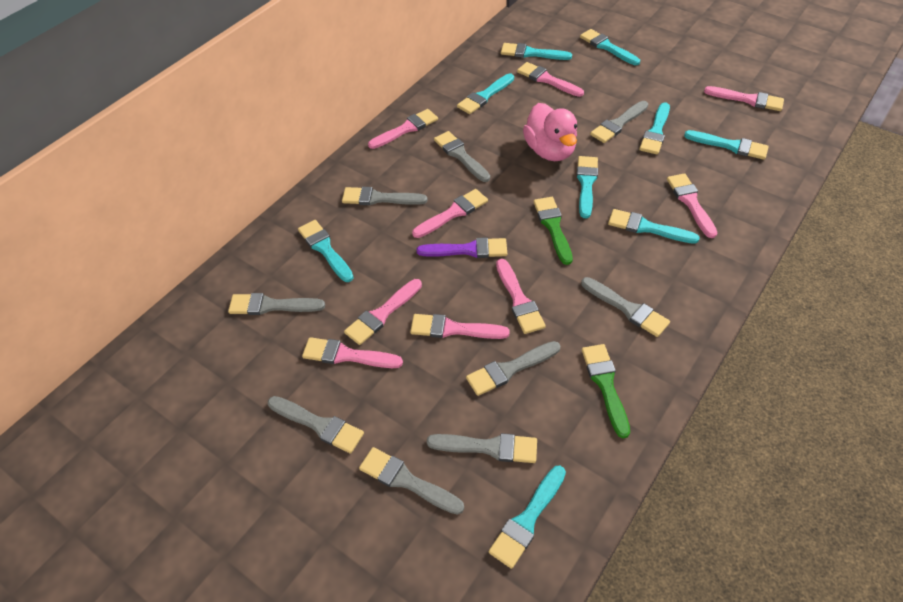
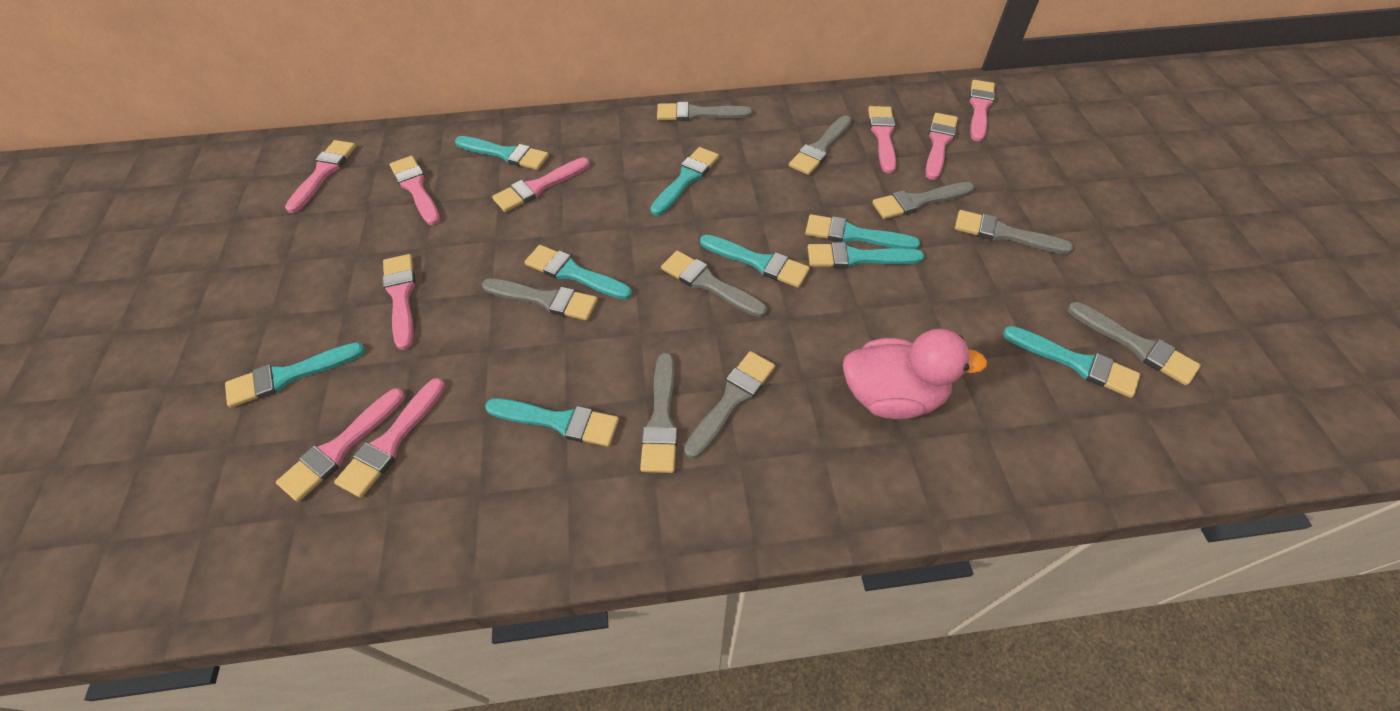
green brush: [533,197,573,265] [582,344,630,438] = 2 -> none = 0
purple brush: [417,237,507,258] = 1 -> none = 0

